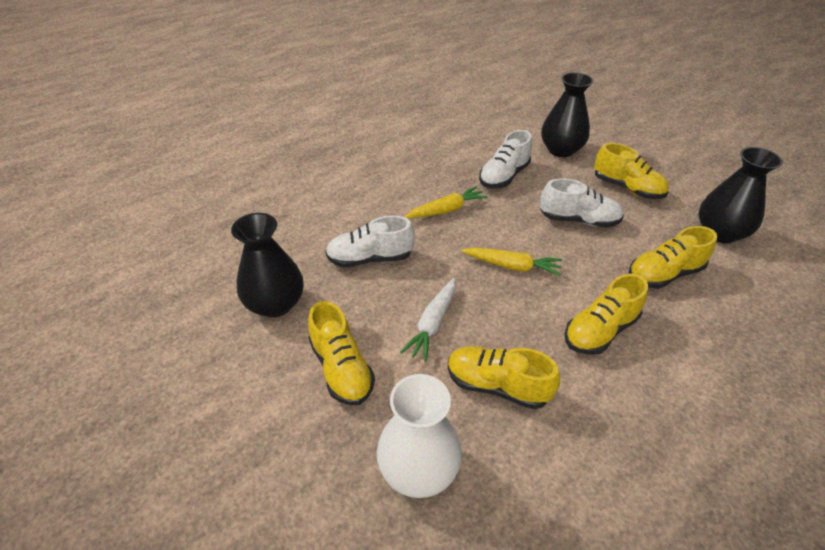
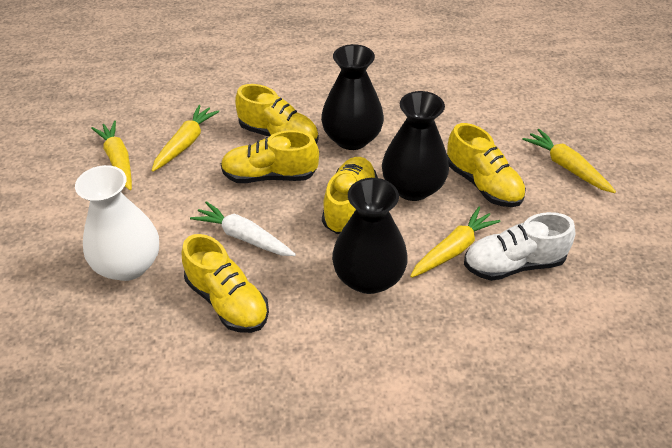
white shoe: [325,215,415,268] [479,130,532,188] [540,178,624,228] = 3 -> [464,212,575,281] = 1
yellow carrot: [404,186,488,218] [461,248,562,276] = 2 -> [91,121,132,190] [152,105,219,172] [410,207,501,278] [522,129,616,193] = 4

